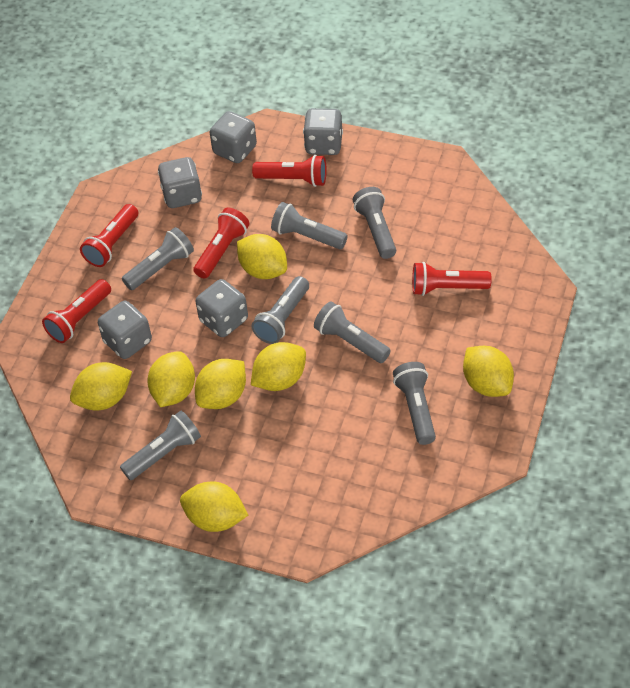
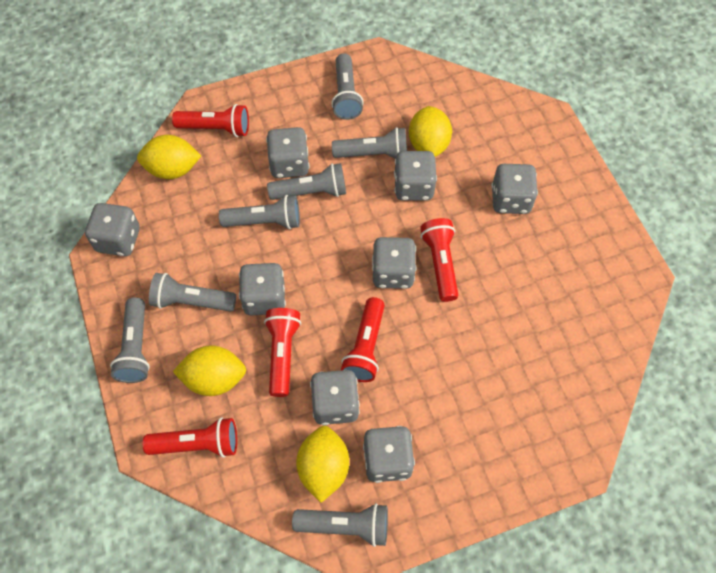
grey dice: [98,301,152,359] [158,157,202,208] [196,279,248,337] [210,111,257,163] [303,108,343,155] = 5 -> [85,203,140,256] [239,263,286,315] [266,127,310,178] [310,370,360,425] [363,426,415,483] [372,237,416,289] [394,151,437,201] [491,164,538,214] = 8
yellow lemon: [70,362,132,411] [147,351,195,407] [180,482,248,532] [195,359,246,409] [237,234,287,279] [251,342,306,391] [463,346,514,397] = 7 -> [137,135,201,179] [173,345,246,396] [296,426,349,503] [409,106,452,157] = 4

